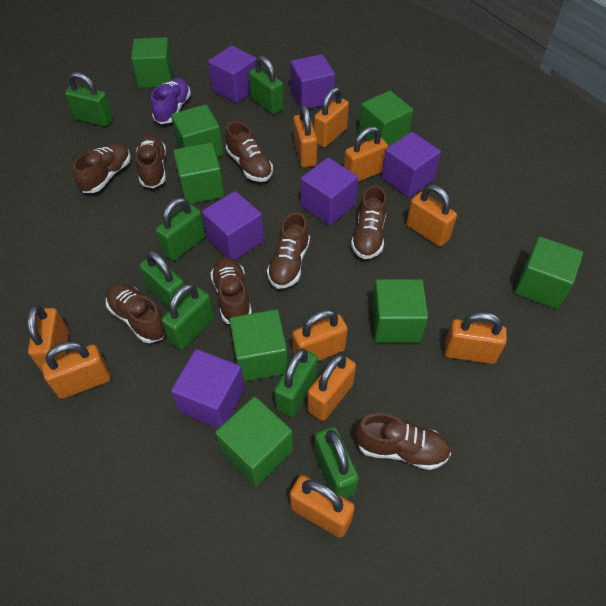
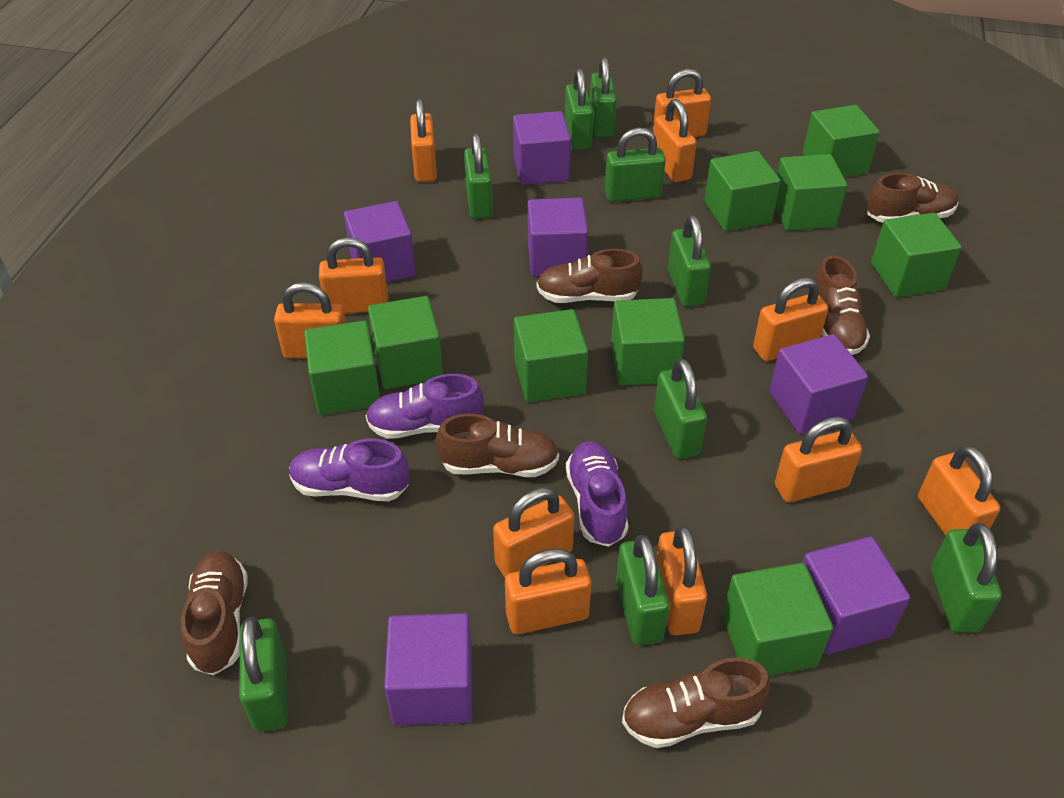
brown shoe: [73,143,131,193] [106,283,166,343] [136,135,166,188] [210,257,252,324] [226,121,273,182] [267,212,310,289] [351,185,387,259] [355,413,451,470] = 8 -> [181,551,248,675] [436,414,559,477] [536,249,643,303] [622,657,770,748] [814,255,870,355] [867,173,958,223] = 6
green cube: [131,37,173,88] [171,104,223,157] [173,143,224,204] [215,396,293,486] [230,309,288,382] [359,91,413,147] [371,279,428,343] [514,236,583,309] = 8 -> [304,320,380,415] [368,296,443,389] [514,309,588,402] [611,298,685,386] [704,151,781,231] [722,563,833,676] [775,154,847,231] [803,105,880,177] [871,213,962,297] = 9
green padlock: [65,72,113,126] [140,250,187,308] [156,198,205,261] [162,284,214,350] [248,56,284,114] [274,349,318,417] [314,427,359,499] = 7 -> [239,617,288,732] [464,133,493,219] [565,68,594,150] [590,57,617,138] [605,127,666,202] [616,535,670,645] [654,358,707,459] [668,215,711,307] [931,523,1002,633] = 9
orange padlock: [27,305,69,373] [42,342,111,399] [290,475,355,538] [292,310,348,361] [293,105,317,167] [307,354,356,421] [314,87,349,147] [344,126,388,182] [406,185,457,247] [444,312,507,364] = 10 -> [274,282,346,359] [319,237,389,314] [410,98,437,182] [493,487,574,577] [505,548,592,634] [653,69,711,137] [654,99,697,182] [656,525,707,635] [753,278,828,361] [775,417,862,502] [918,445,1000,536] = 11
purple shoe: [151,78,191,124] = 1 -> [289,439,409,501] [366,374,484,439] [566,441,628,547] = 3

